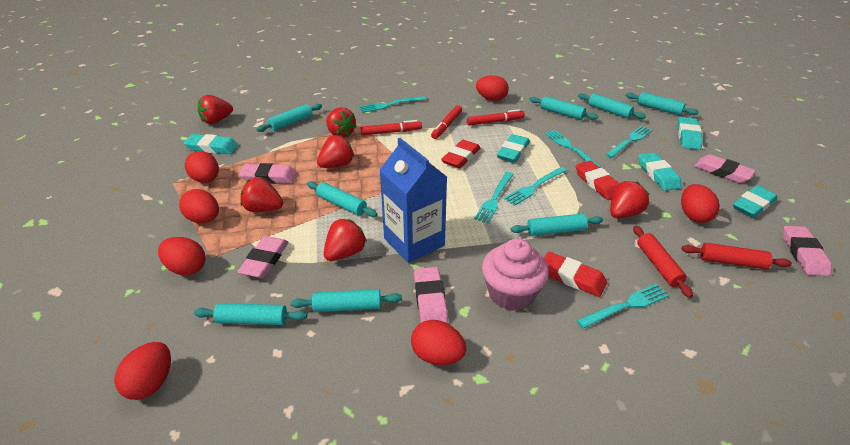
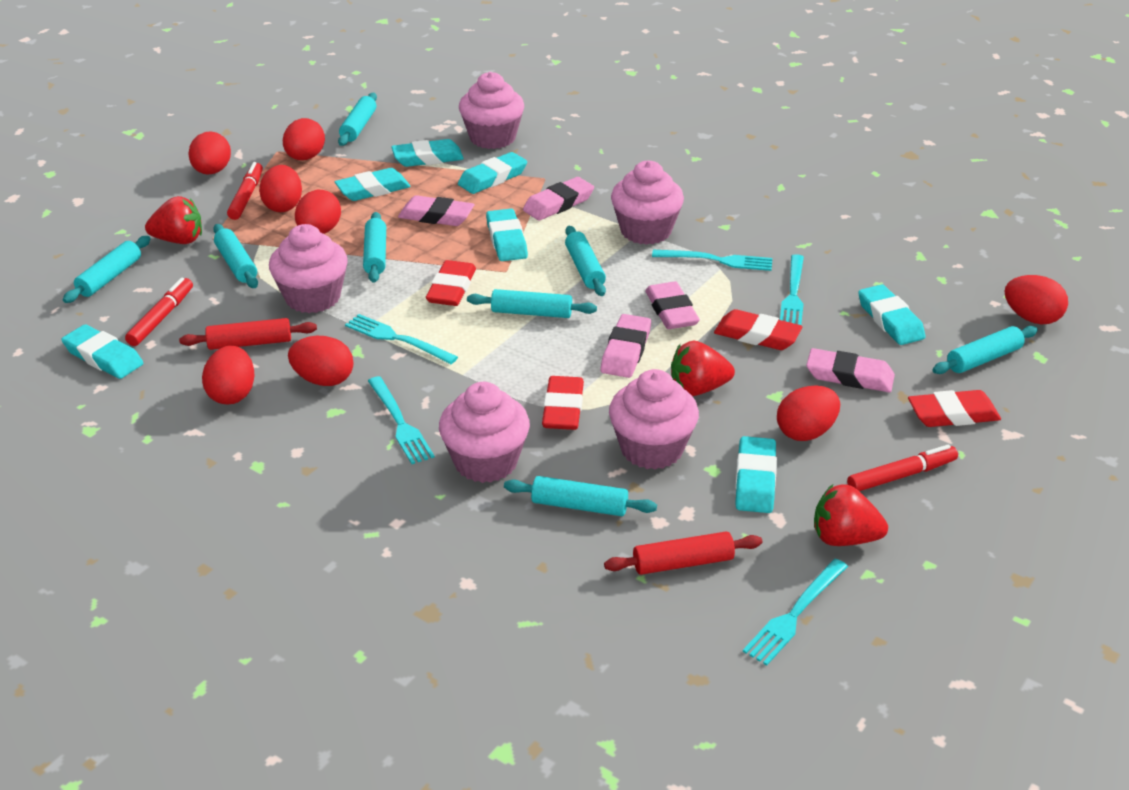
blue carton: [380,138,447,263] = 1 -> none = 0
pink cupcake: [482,239,549,311] = 1 -> [269,224,348,313] [439,382,530,483] [459,72,524,149] [609,369,699,470] [611,161,684,245] = 5
red egg: [114,342,171,400] [158,237,205,276] [179,189,219,223] [185,151,219,183] [411,320,466,365] [476,75,509,101] [681,184,720,223] = 7 -> [188,131,231,175] [202,346,254,404] [259,165,302,212] [283,118,325,160] [288,336,353,386] [295,190,341,234] [777,385,840,441] [1004,275,1068,325] = 8
red eraser: [441,140,480,168] [544,252,607,297] [576,161,619,200] = 3 -> [426,260,476,306] [542,376,584,430] [714,309,802,350] [908,390,1001,427] = 4
red strawberry: [198,95,233,124] [240,177,283,212] [317,135,354,168] [324,219,367,261] [326,107,357,137] [610,181,649,218] = 6 -> [145,196,202,244] [671,341,735,396] [814,484,888,546] = 3
turquoise eraser: [184,134,238,154] [497,134,530,163] [638,152,682,191] [677,117,703,150] [733,185,777,218] = 5 -> [61,325,143,379] [335,168,411,201] [391,139,464,167] [458,152,527,194] [486,209,528,261] [735,436,777,513] [858,284,925,345] = 7
turquoise fork: [359,96,426,113] [474,172,514,223] [504,167,567,206] [545,130,601,168] [577,284,669,329] [606,126,652,158] = 6 -> [345,314,458,364] [368,376,435,464] [652,250,772,271] [743,559,848,665] [780,254,804,325] = 5

